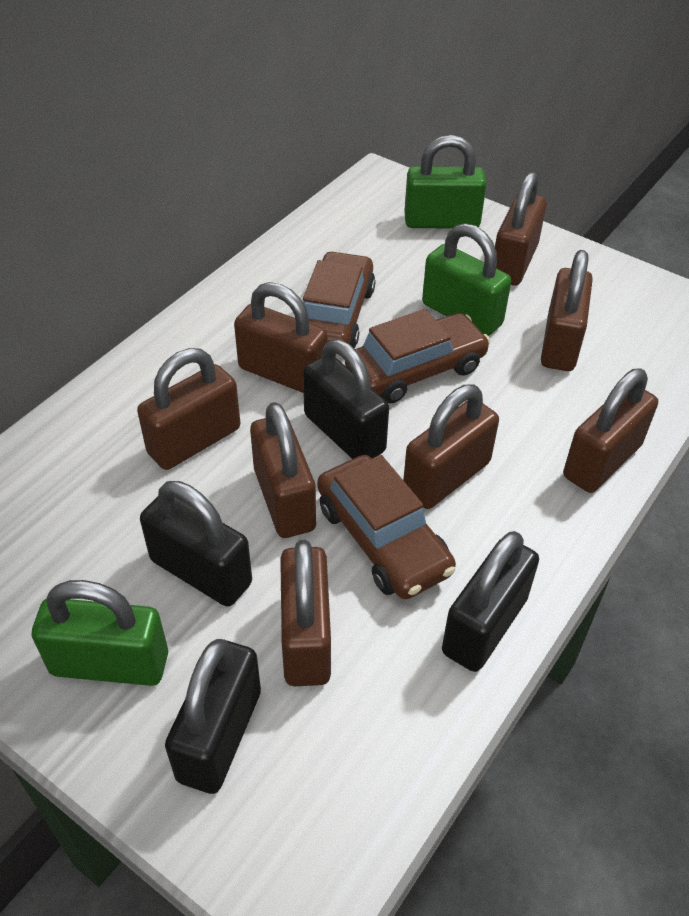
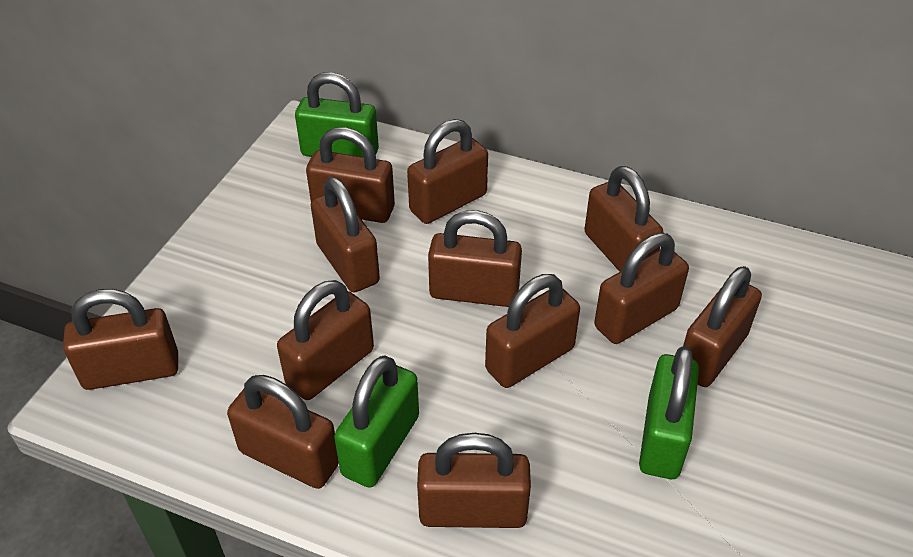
black padlock: [140,481,252,607] [165,639,261,794] [303,339,389,459] [442,531,539,672] = 4 -> none = 0
brown car: [303,251,375,349] [317,455,456,599] [345,309,490,404] = 3 -> none = 0
brown padlock: [137,348,240,470] [234,282,328,393] [250,402,316,538] [280,540,331,686] [403,385,499,509] [495,172,547,286] [541,250,593,371] [563,368,658,493] = 8 -> [63,289,178,390] [227,375,339,489] [277,280,374,400] [306,127,395,223] [311,177,380,292] [407,119,488,224] [417,433,531,528] [428,210,522,307] [485,274,580,388] [584,166,663,272] [594,233,689,344] [683,266,762,387] = 12

